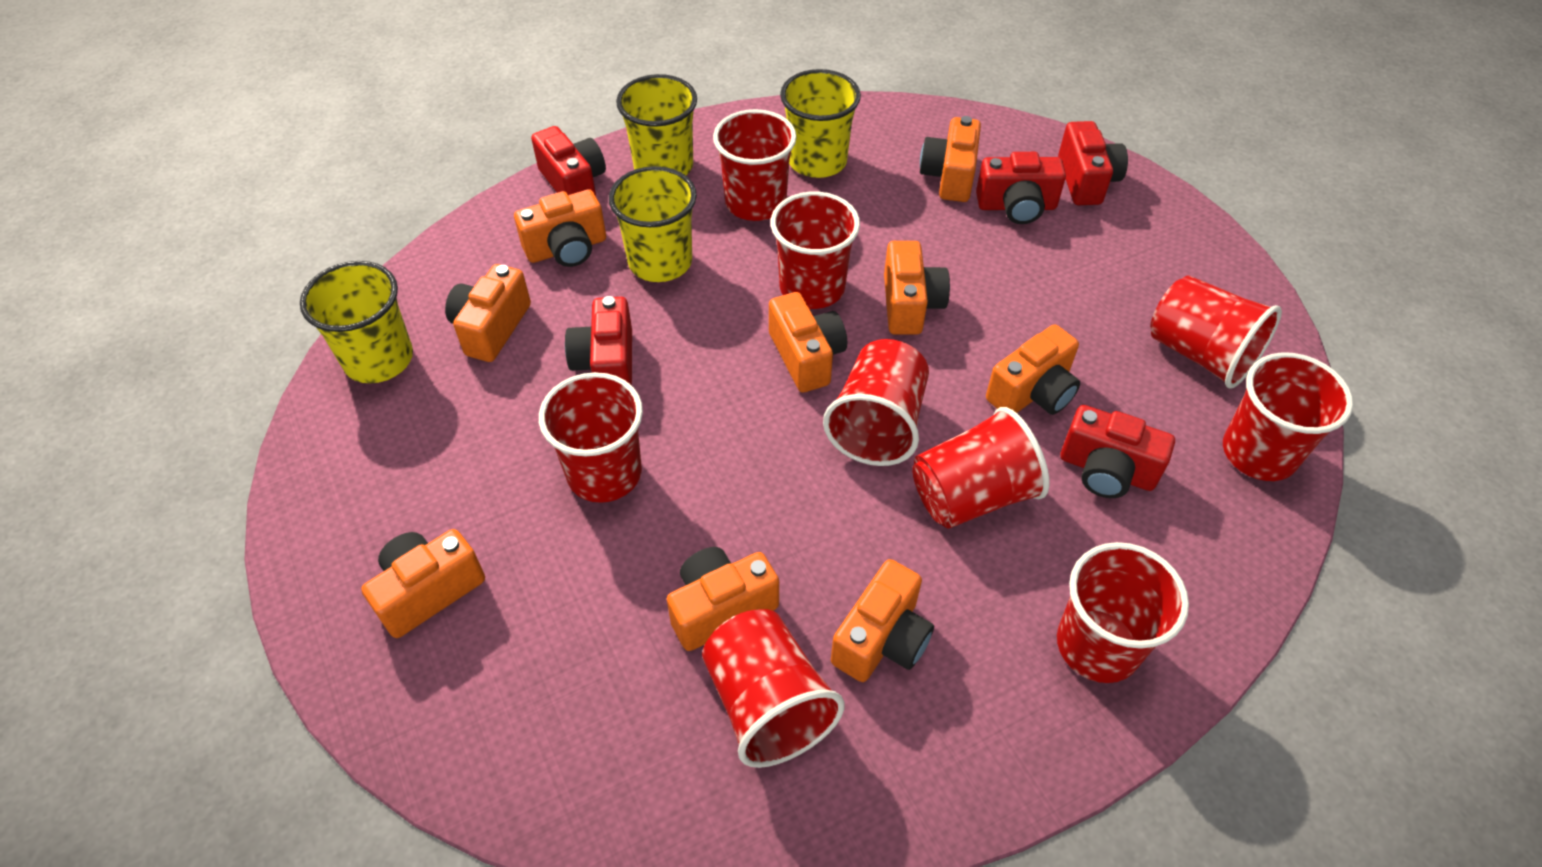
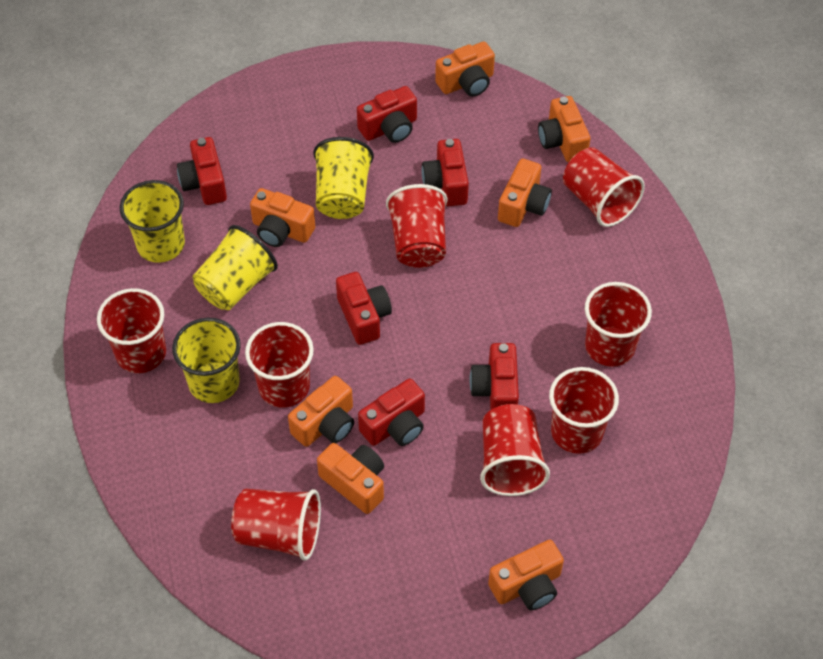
orange camera: [361,529,485,638] [445,264,531,362] [514,189,606,267] [667,547,779,651] [769,292,847,393] [831,559,934,682] [884,241,950,335] [920,116,981,202] [986,324,1080,415] = 9 -> [250,188,315,247] [288,376,354,447] [317,443,384,514] [435,41,495,97] [488,540,564,611] [498,158,552,227] [538,96,590,162] = 7
red camera: [531,126,606,196] [565,296,632,385] [976,152,1066,224] [1058,121,1128,205] [1060,405,1175,498] = 5 -> [177,137,227,205] [336,272,392,345] [357,86,417,143] [358,379,425,446] [422,139,469,206] [470,343,519,410] = 6
red cup: [539,372,643,503] [702,609,845,768] [713,109,797,221] [770,191,860,309] [823,339,929,466] [912,407,1050,529] [1057,542,1189,683] [1150,275,1282,388] [1223,352,1353,481] = 9 -> [97,288,166,373] [231,488,321,561] [245,322,314,408] [386,184,447,268] [480,404,550,496] [549,367,619,454] [563,147,645,227] [585,282,652,367] = 8

